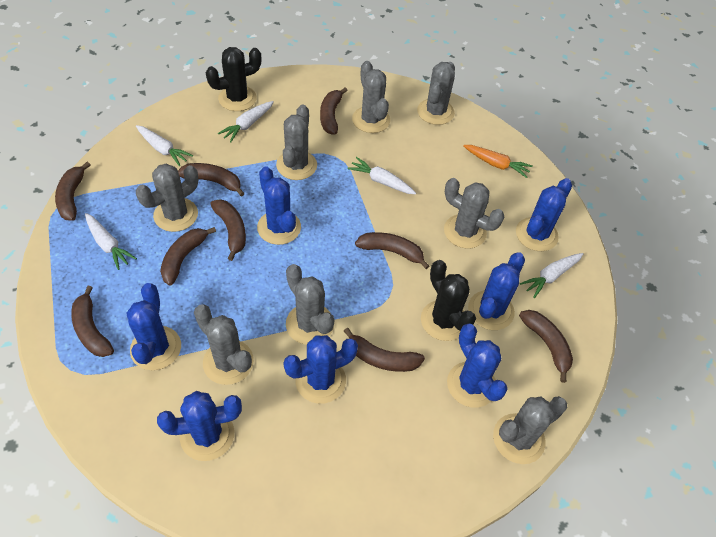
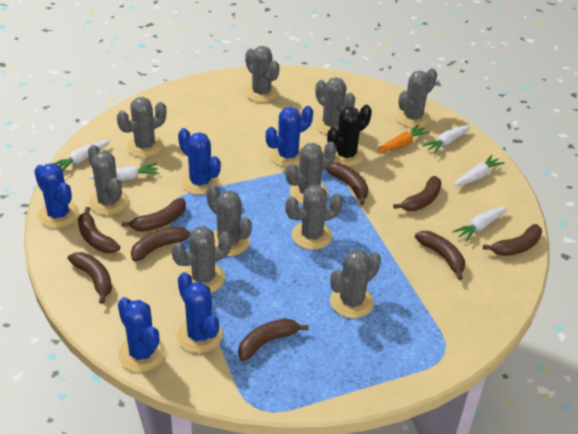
black cactus: [206,47,262,111] [421,260,476,341] = 2 -> [327,105,372,167] = 1
blue cactus: [127,283,181,370] [157,391,242,461] [257,166,301,245] [283,335,358,404] [447,324,507,408] [468,252,525,330] [516,178,572,251] = 7 -> [34,163,79,228] [118,297,166,372] [176,272,223,353] [178,128,221,195] [266,106,313,167] = 5
grey cactus: [136,163,198,232] [194,305,254,385] [276,104,317,180] [286,264,335,345] [352,61,390,133] [417,62,455,125] [444,178,504,249] [493,396,567,464] = 8 -> [88,145,129,215] [117,97,166,157] [172,226,232,293] [206,185,252,256] [245,46,280,102] [285,185,343,250] [286,142,336,204] [315,77,355,135] [330,250,381,318] [396,68,437,128] = 10

